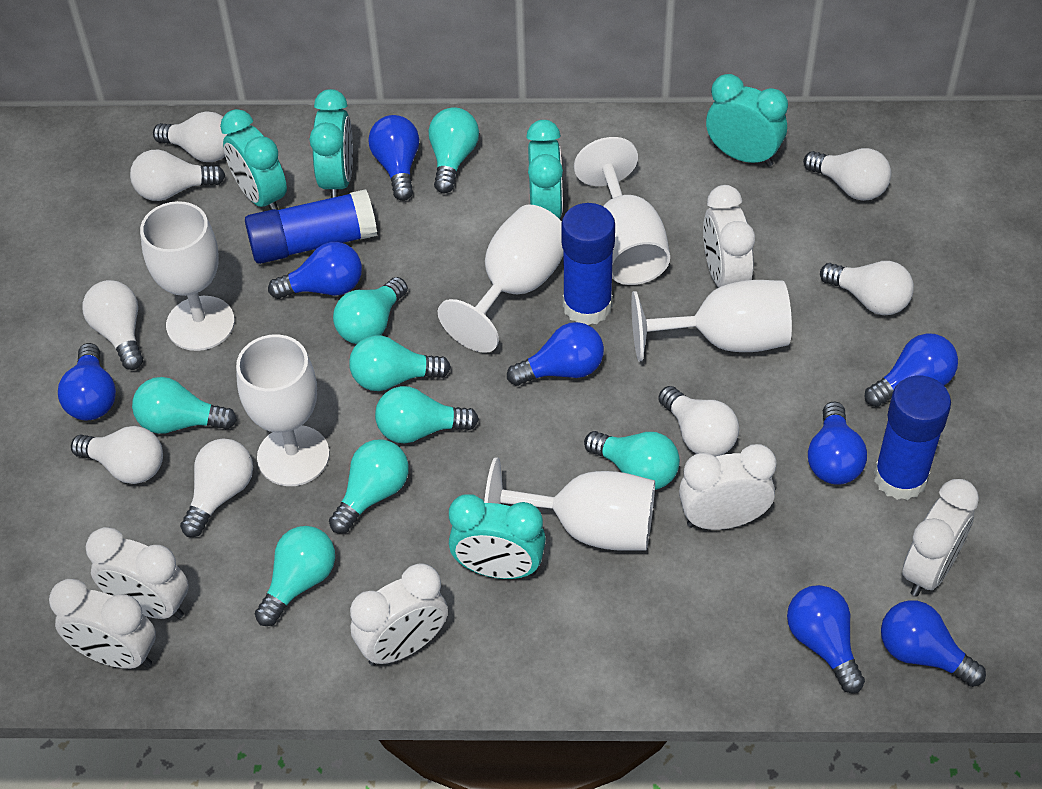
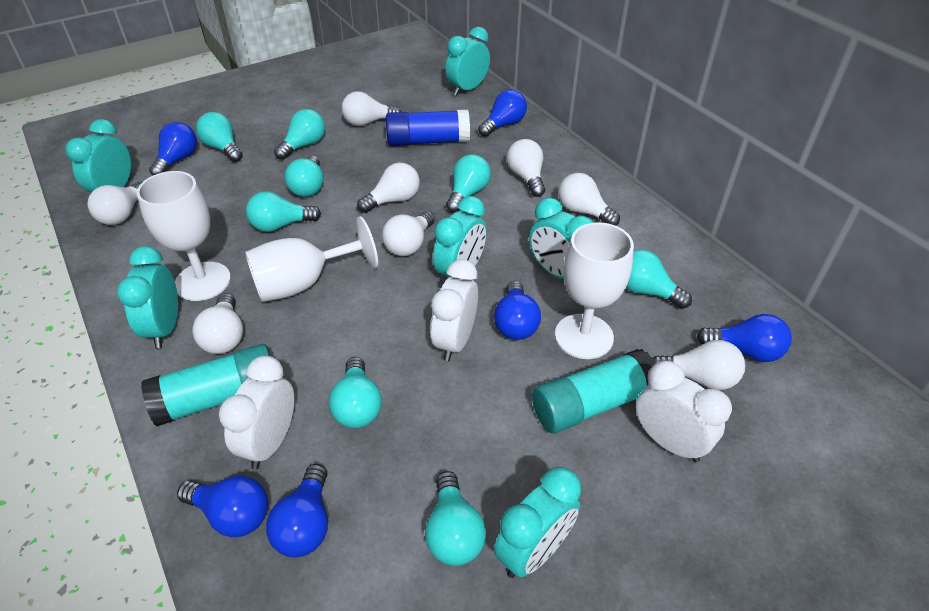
blue glue stick: [245,189,377,264] [561,203,615,325] [874,375,951,500] = 3 -> [386,109,470,146] = 1
blue light bulb: [58,343,116,420] [268,242,362,299] [368,115,419,201] [507,322,604,386] [787,585,865,693] [808,401,867,485] [865,333,958,407] [881,600,986,687] = 8 -> [149,122,197,176] [177,476,268,537] [266,464,328,557] [478,90,527,137] [494,281,541,340] [697,314,792,362] = 6
turquoise clock: [220,109,287,210] [309,89,353,198] [449,494,546,579] [526,120,563,219] [706,74,788,167] = 5 -> [65,119,131,193] [117,246,178,348] [433,196,487,280] [445,27,490,96] [494,467,581,578] [530,198,594,279] = 6
turquoise glue stick: none = 0 -> [141,344,270,427] [532,349,655,433] = 2
white clock: [49,579,156,669] [86,527,189,619] [350,563,448,666] [679,444,776,530] [703,185,755,287] [902,479,979,597] = 6 -> [219,355,295,469] [431,259,478,362] [636,361,732,462] = 3
white goblet: [140,201,235,351] [236,334,330,486] [437,205,564,353] [484,457,655,551] [574,137,670,285] [631,280,792,361] = 6 -> [137,171,231,301] [245,216,378,302] [555,222,634,359] = 3

